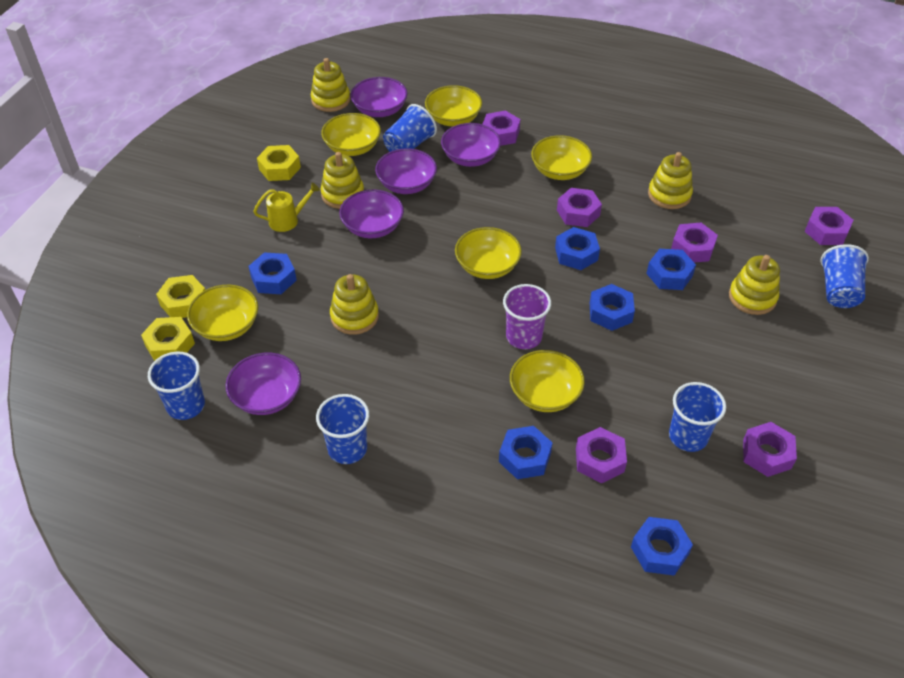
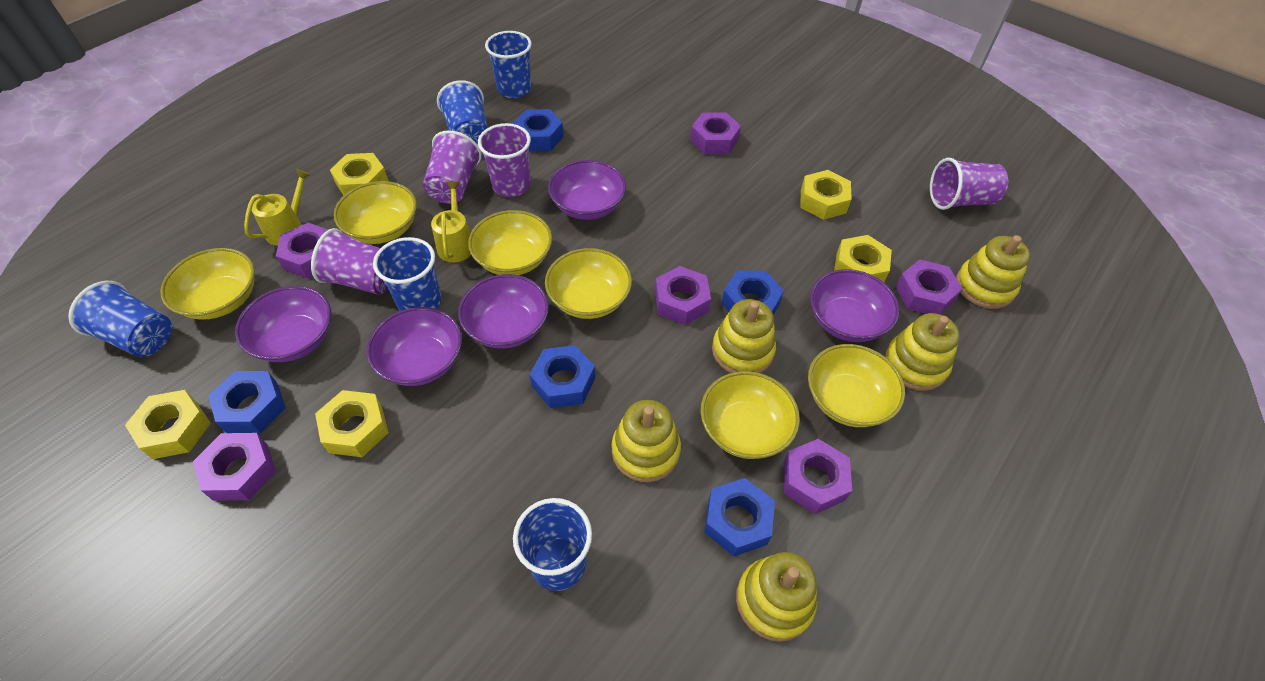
blue nut: [249,252,297,294] [499,426,553,479] [555,227,600,270] [590,284,635,331] [631,517,693,576] [646,249,696,290] = 6 -> [208,371,286,433] [513,109,564,151] [529,345,595,408] [704,478,775,556] [722,270,784,315] = 5
purple cup: [503,284,551,349] = 1 -> [311,228,388,295] [423,130,482,204] [478,123,531,197] [930,158,1008,210] = 4
yellow nut: [141,317,195,361] [156,275,205,318] [257,145,301,181] = 3 -> [125,390,211,459] [315,390,389,457] [330,153,389,195] [800,170,851,220] [834,235,892,282] = 5
yellow watering can: [253,183,320,232] = 1 -> [244,169,311,246] [431,182,471,263] = 2

